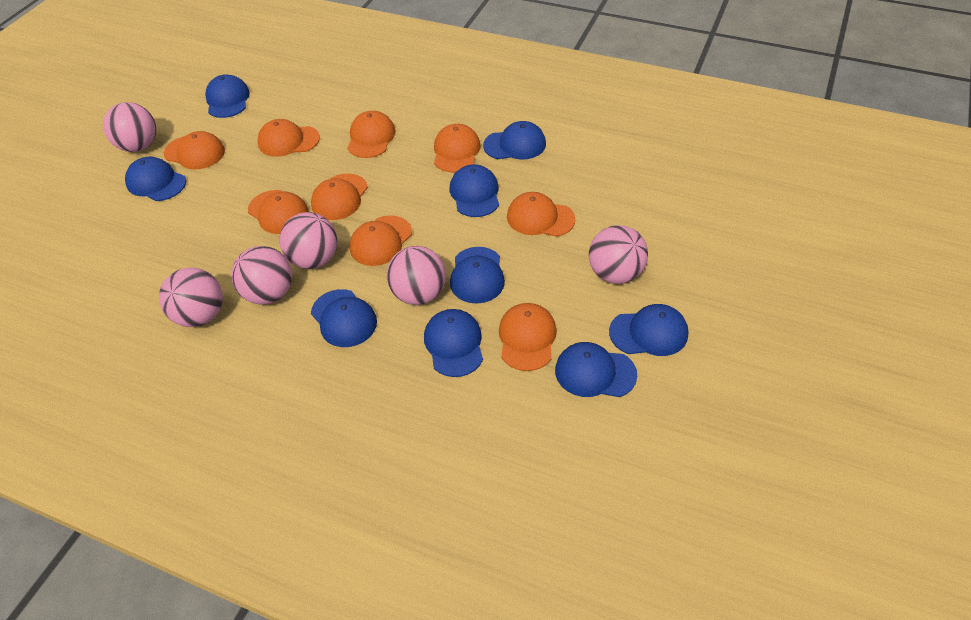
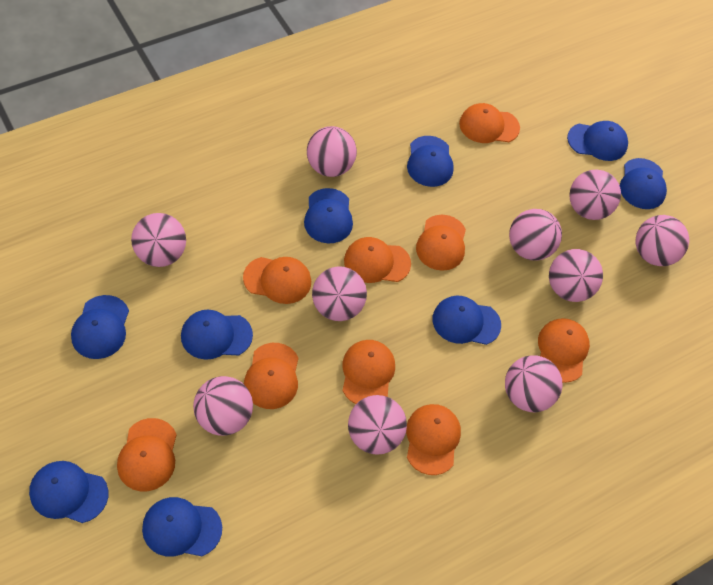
pink ball: [103,102,156,152] [159,268,223,327] [231,246,292,305] [280,212,338,269] [387,246,446,305] [589,225,648,284] = 6 -> [131,213,186,267] [193,376,253,436] [307,126,357,177] [312,266,367,321] [348,395,407,455] [505,355,562,412] [509,209,562,261] [549,249,603,302] [569,170,621,220] [636,215,689,266] = 10

